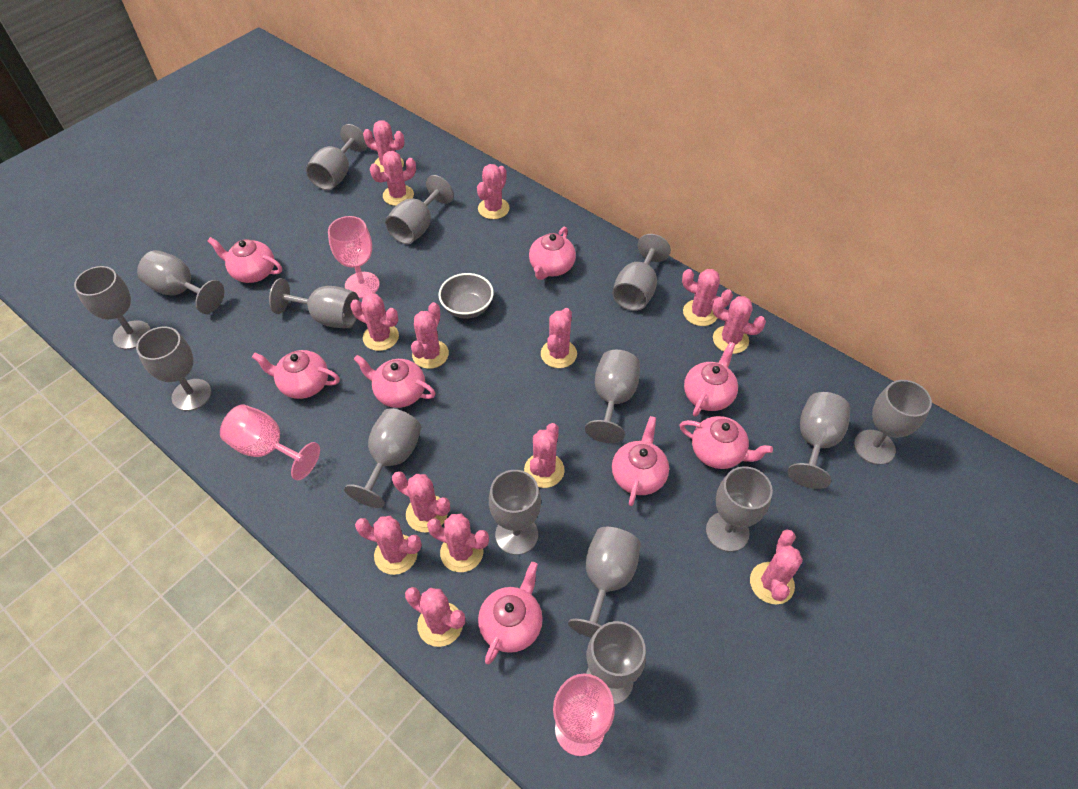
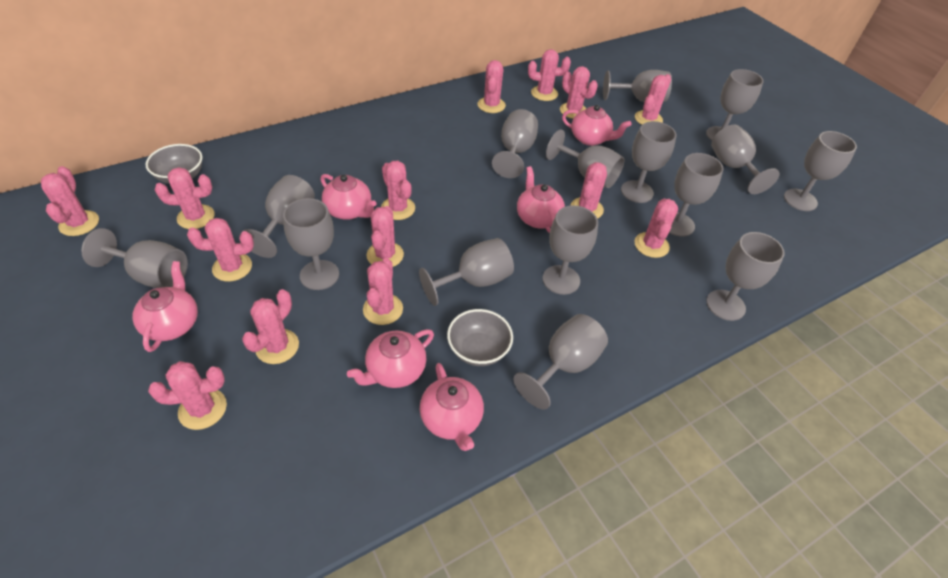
grey bowl: [439,273,494,319] = 1 -> [145,144,203,184] [447,309,513,366] = 2
pink goblet: [220,404,320,480] [328,216,380,298] [553,674,615,756] = 3 -> none = 0
pink teapot: [207,237,282,283] [252,350,340,399] [354,355,436,408] [478,562,543,664] [529,227,576,280] [612,416,669,506] [680,416,773,469] [684,342,738,417] = 8 -> [132,261,198,352] [321,174,377,220] [347,329,434,388] [420,363,484,451] [517,166,565,233] [562,105,632,146] = 6

